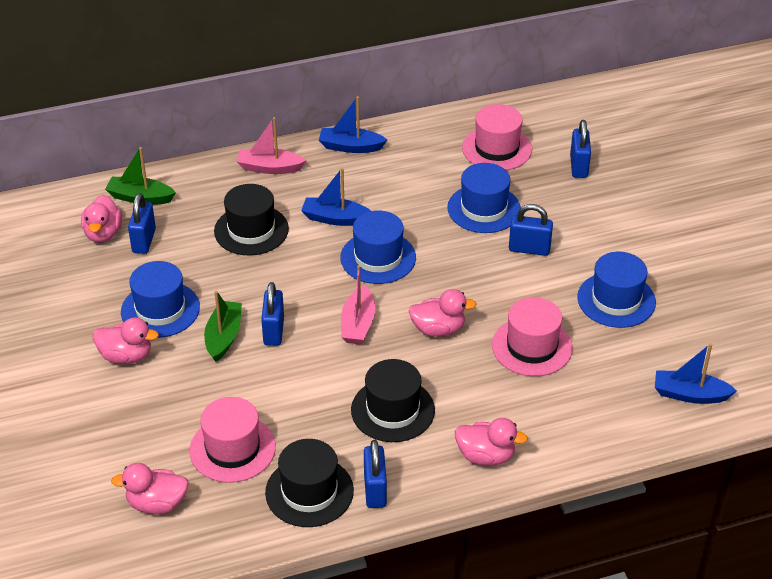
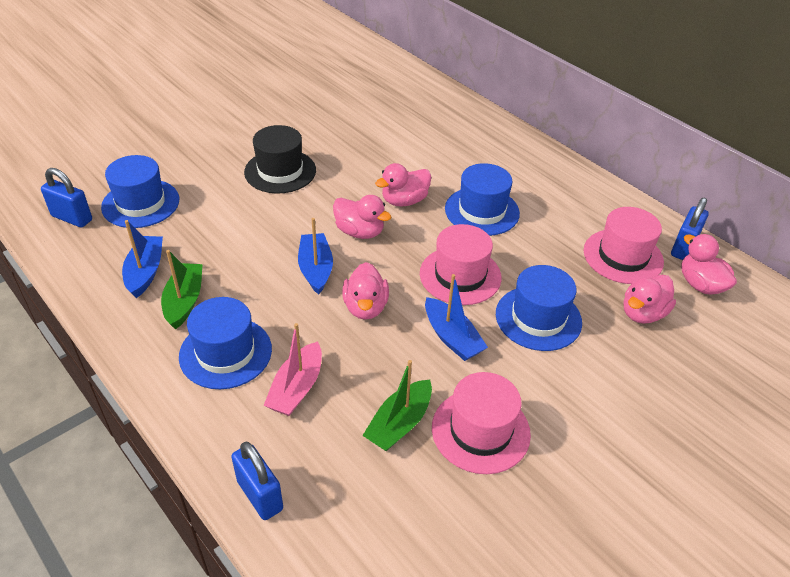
black hat: [214,184,289,255] [265,439,354,527] [351,359,435,442] = 3 -> [244,125,316,194] = 1
blue padlock: [128,193,156,254] [261,282,284,346] [364,440,387,508] [509,204,553,256] [570,120,591,178] = 5 -> [41,168,92,228] [231,442,283,520] [671,198,709,260] = 3
pink boat: [237,117,307,174] [341,266,375,344] = 2 -> [263,323,322,416] = 1

